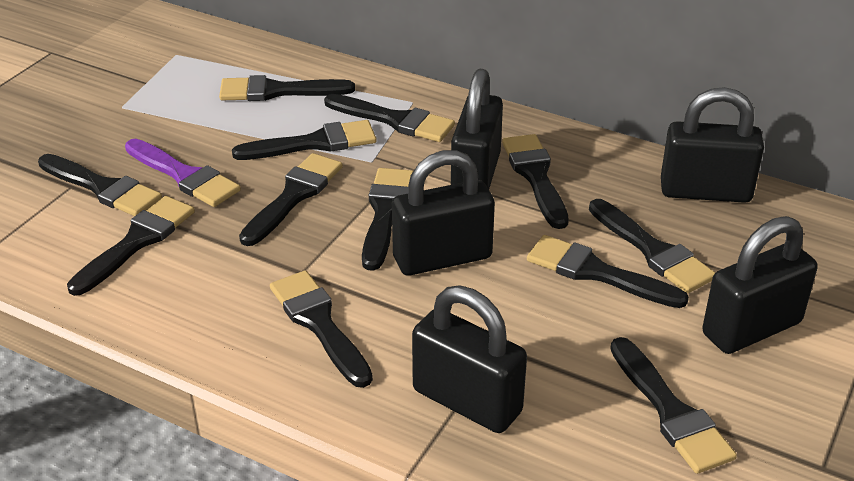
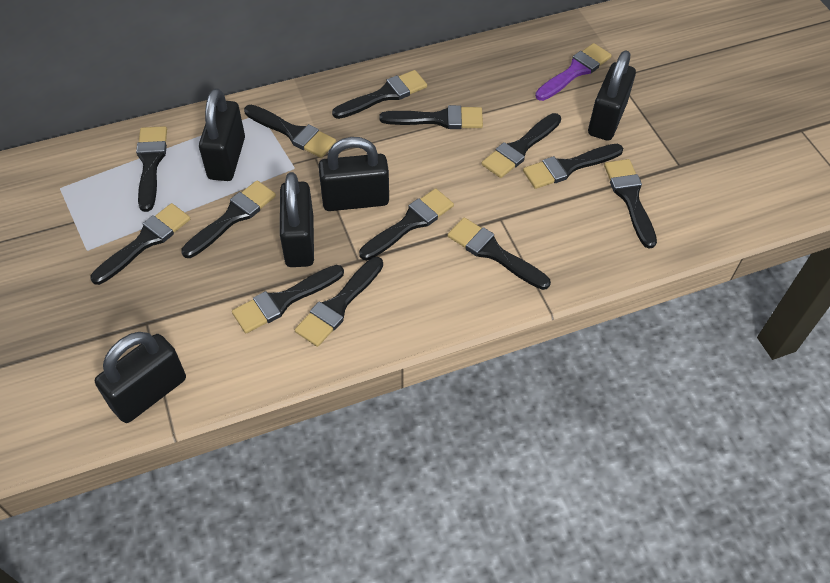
black brush: [38,154,162,216] [67,196,195,296] [219,75,355,101] [232,120,377,160] [239,153,343,246] [270,270,373,388] [324,94,455,142] [362,168,413,271] [502,134,569,229] [527,235,689,308] [589,199,715,294] [610,337,737,474] = 12 -> [90,203,190,285] [136,126,167,212] [181,180,276,258] [232,265,344,333] [244,105,336,158] [295,257,383,347] [332,70,427,119] [359,188,454,260] [379,105,483,129] [448,218,551,290] [482,113,561,178] [523,144,623,189] [604,159,657,249] = 13

